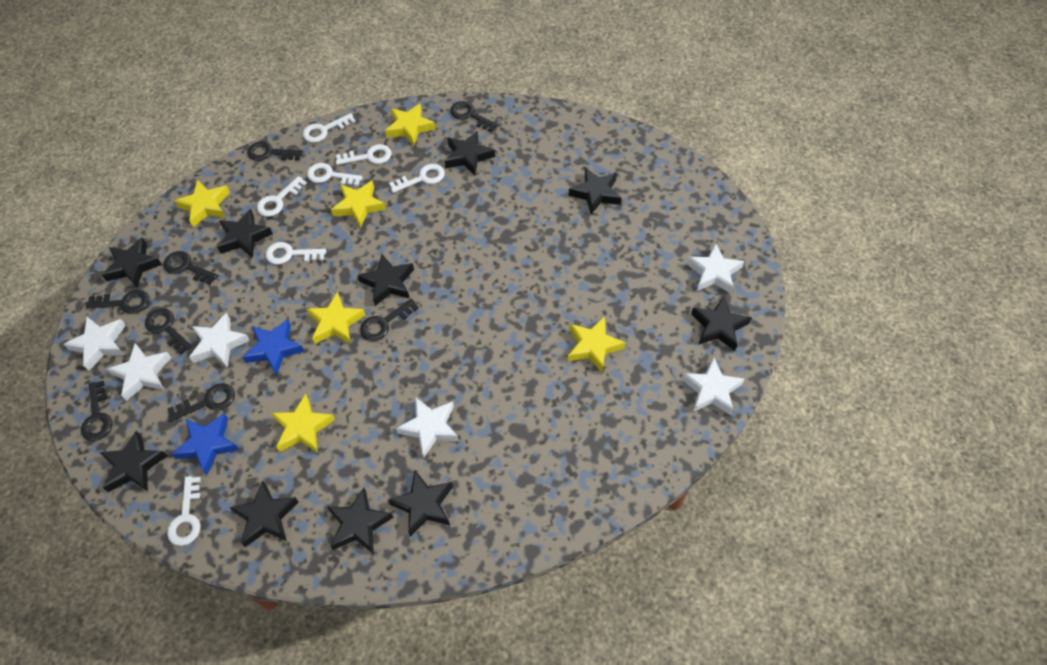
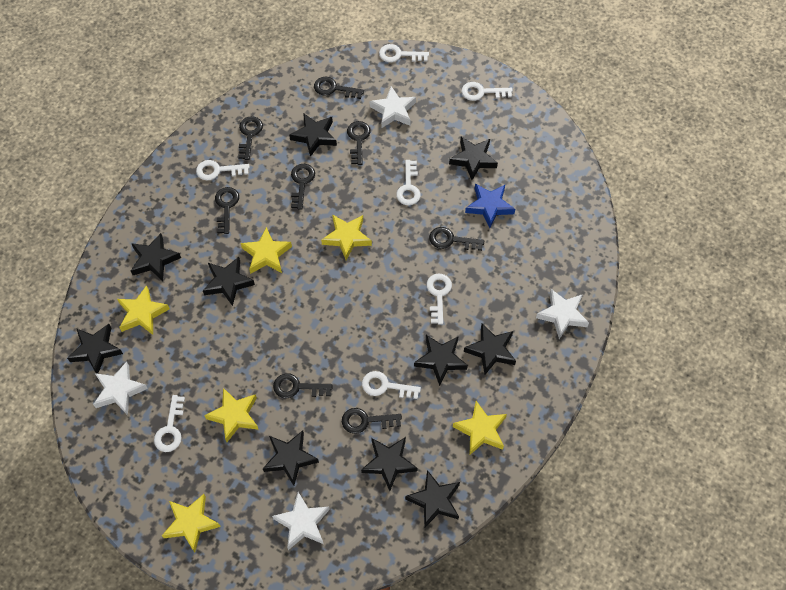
blue star: [172,413,239,475] [242,319,305,375] = 2 -> [465,184,515,228] = 1
white star: [63,317,126,371] [107,343,172,401] [189,313,250,368] [396,397,459,458] [682,357,745,415] [686,243,744,294] = 6 -> [93,362,148,415] [272,492,330,550] [370,86,416,128] [536,289,589,339] = 4

